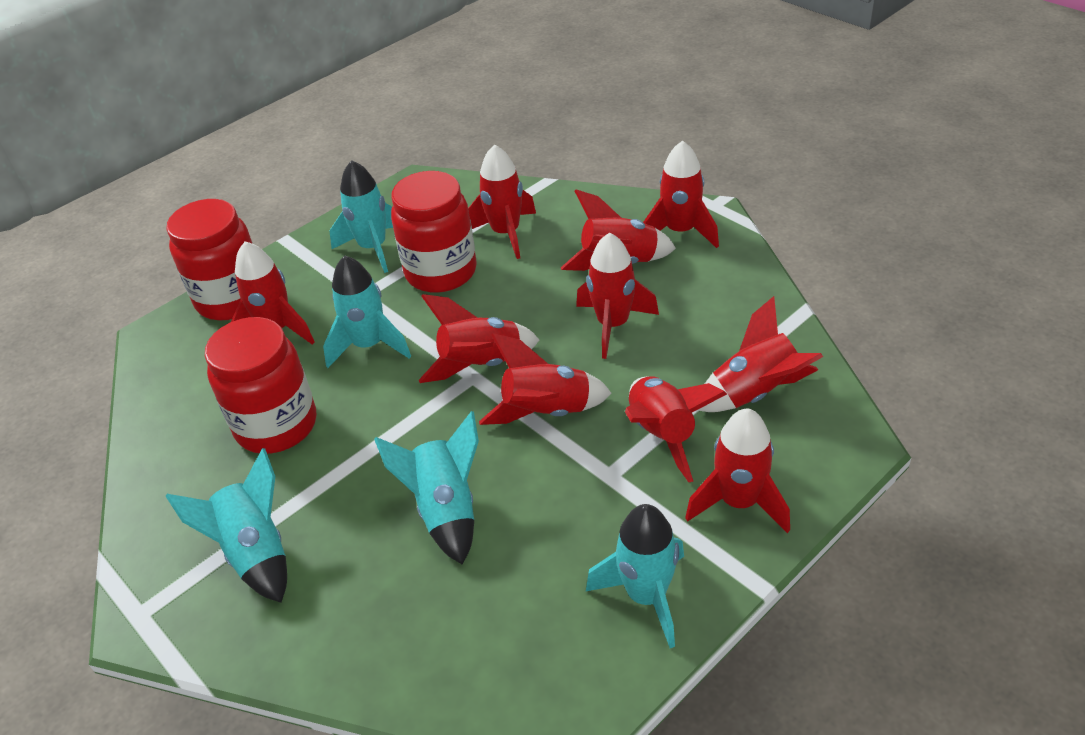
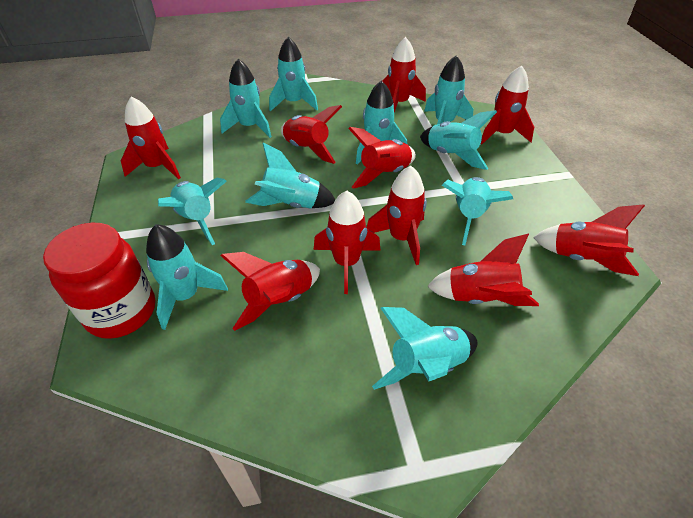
red jar: [166,199,253,320] [205,317,316,454] [391,171,477,293] = 3 -> [43,223,155,339] = 1
turquoise rocket: [165,448,287,603] [323,255,411,368] [329,160,393,273] [374,411,479,565] [586,504,684,648] = 5 -> [146,224,228,330] [158,178,227,245] [220,59,272,138] [245,143,335,208] [269,37,318,111] [356,80,407,165] [372,307,477,390] [420,110,497,170] [424,55,473,125] [442,177,513,245] = 10

